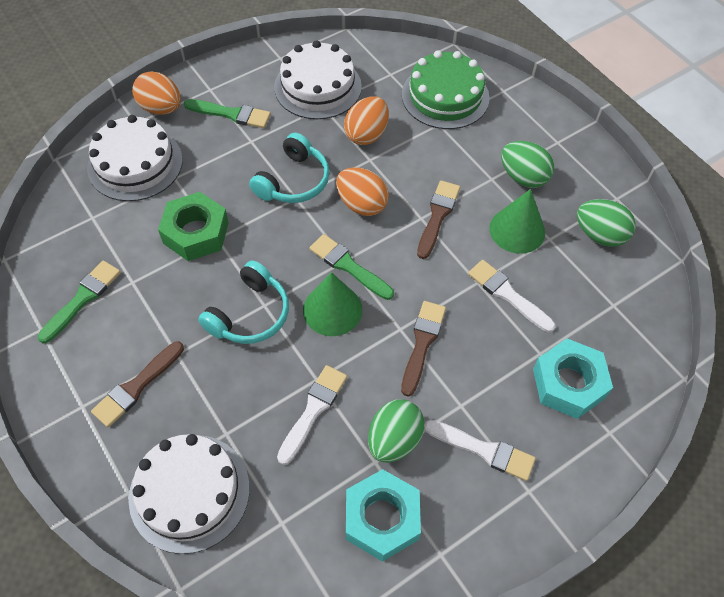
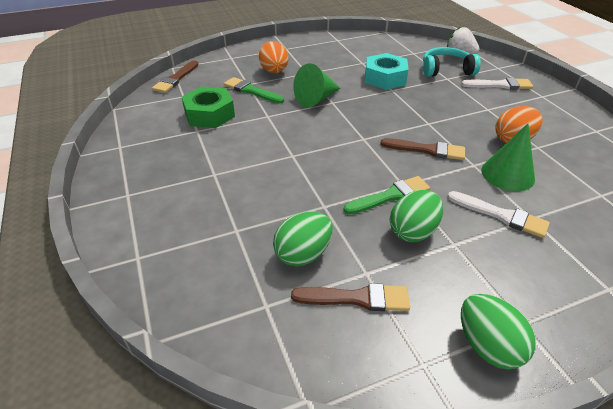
green brush: [38,261,121,343] [184,99,271,128] [309,234,394,300] = 3 -> [224,77,284,104] [343,176,430,214] = 2
green cake: [402,50,490,129] = 1 -> none = 0
orange egg: [132,71,181,115] [336,167,389,216] [344,96,389,145] = 3 -> [259,41,288,73] [495,106,542,143] = 2
turquoise headphones: [198,260,289,344] [249,133,329,203] = 2 -> [423,47,481,77] = 1
turquoise nut: [346,469,421,562] [533,338,613,419] = 2 -> [365,53,409,90] = 1
white brush: [277,365,347,465] [425,420,536,481] [468,260,556,332] = 3 -> [447,191,550,238] [461,78,533,89] = 2
white cake: [87,115,183,201] [129,434,250,554] [274,40,362,119] = 3 -> none = 0
white strawberry: none = 0 -> [447,27,479,55] = 1

